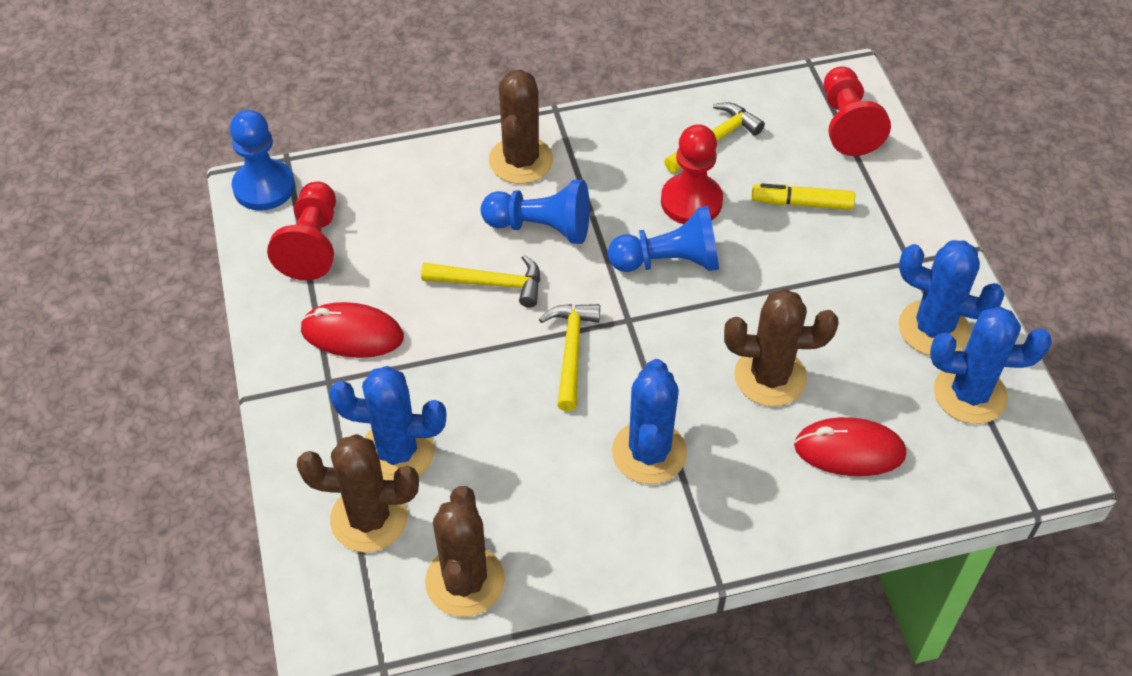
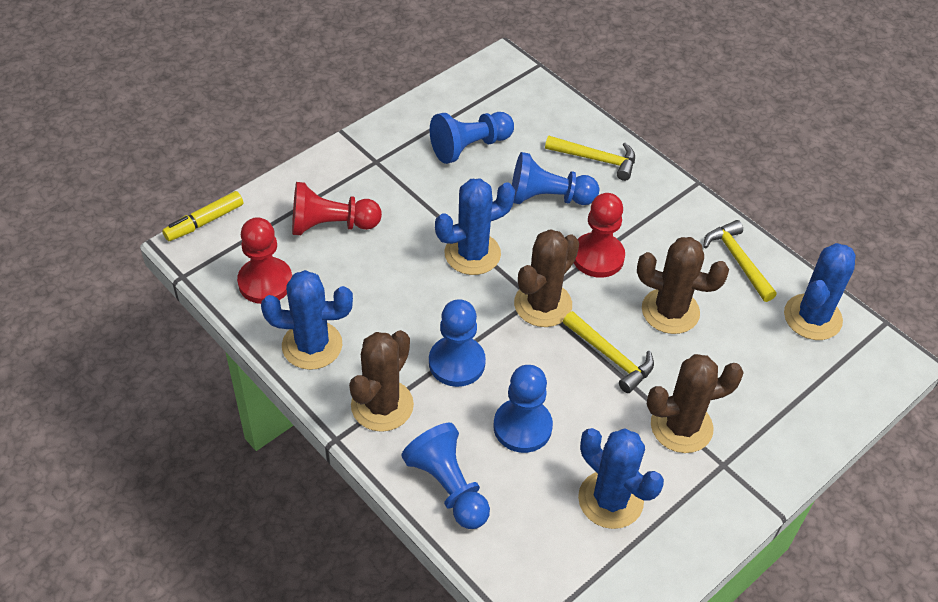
blue pawn: [230,110,295,211] [481,180,590,244] [608,206,719,272] = 3 -> [401,423,490,529] [429,299,486,387] [430,112,514,164] [493,365,553,453] [512,152,599,205] = 5
red mouse: [300,302,404,358] [794,417,906,476] = 2 -> none = 0

